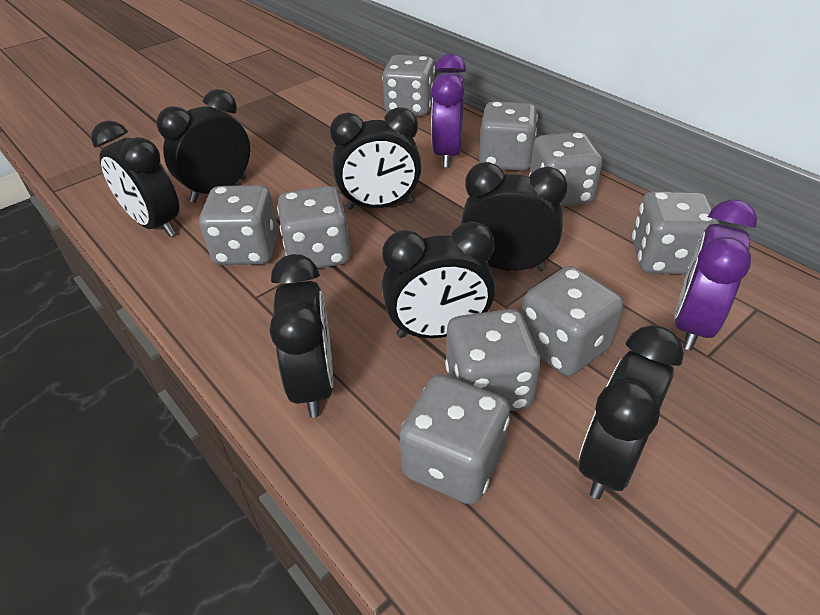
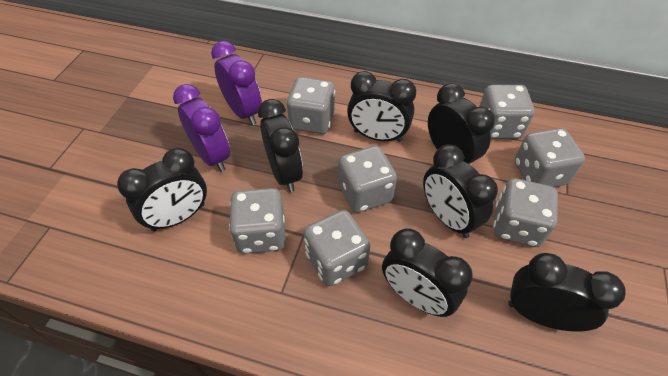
grey dice: [199,185,278,265] [277,186,350,268] [382,55,435,116] [400,374,510,505] [445,309,541,411] [479,101,538,171] [521,266,623,376] [529,132,602,207] [632,191,720,275] = 9 -> [229,188,286,254] [286,77,335,134] [304,210,370,286] [338,146,397,213] [479,85,534,139] [493,178,558,247] [514,128,585,187] = 7

